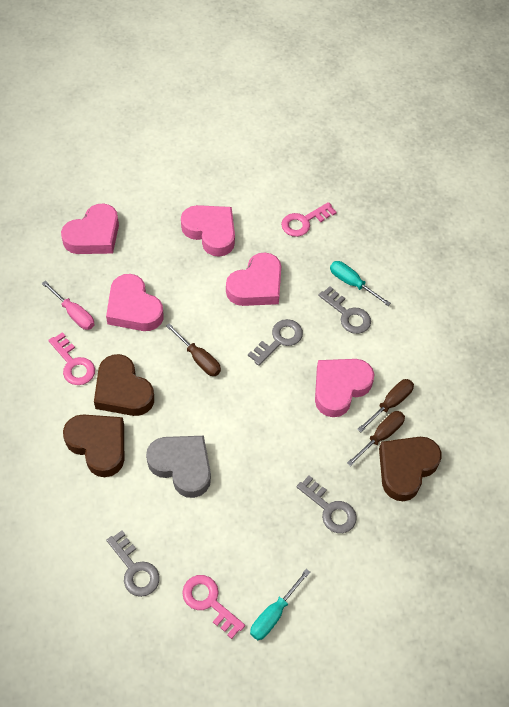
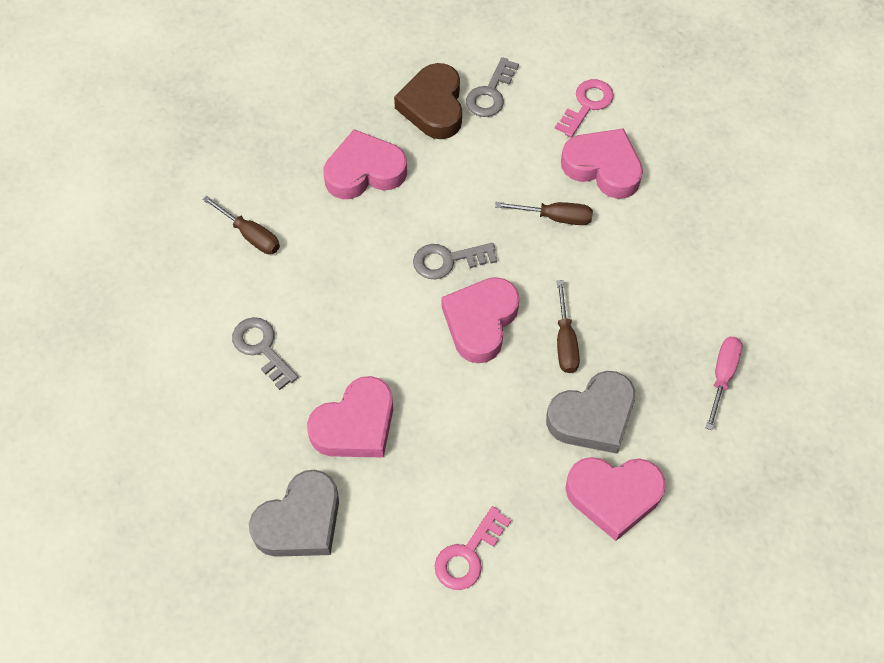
brown heart: [63,414,124,477] [94,354,154,416] [379,437,442,501] = 3 -> [394,63,462,139] = 1
grey heart: [146,436,211,498] = 1 -> [249,470,339,557] [546,371,635,454] = 2
grey key: [106,530,160,597] [248,319,303,366] [297,476,357,533] [318,286,371,334] = 4 -> [232,317,298,390] [413,243,497,279] [466,57,519,117] = 3
pink key: [48,332,95,385] [182,575,245,639] [281,202,337,237] = 3 -> [435,506,511,590] [555,79,614,138] = 2
turquoise screwdriver: [250,569,310,640] [330,261,391,306] = 2 -> none = 0

